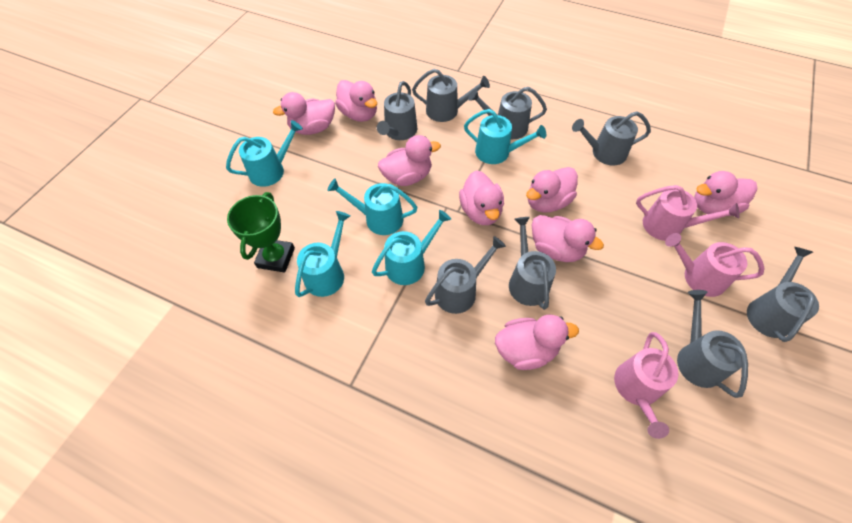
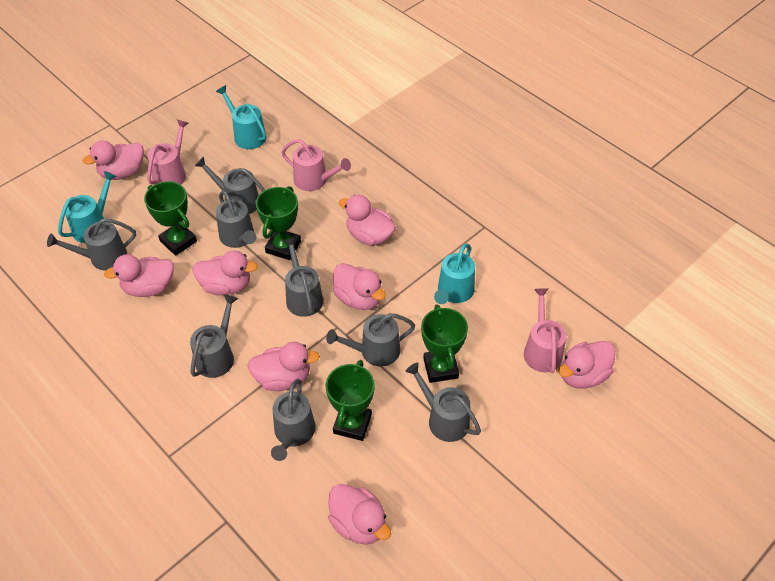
green trophy: [227,192,295,273] = 1 -> [144,181,197,256] [256,186,301,260] [326,360,375,441] [421,304,468,383] = 4
turquoise watering can: [226,120,303,187] [295,211,350,297] [327,178,418,235] [372,210,451,285] [464,109,546,164] = 5 -> [58,171,117,243] [216,85,266,149] [434,244,475,304] = 3

